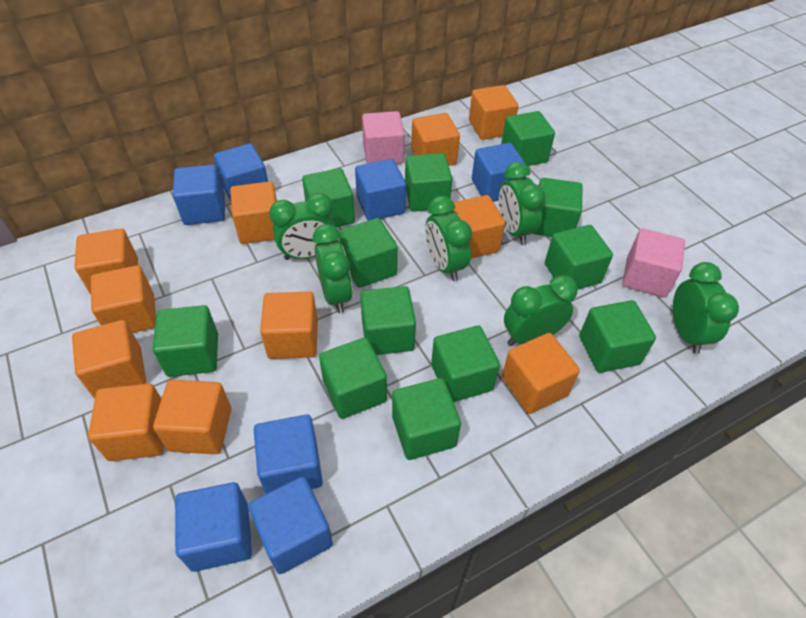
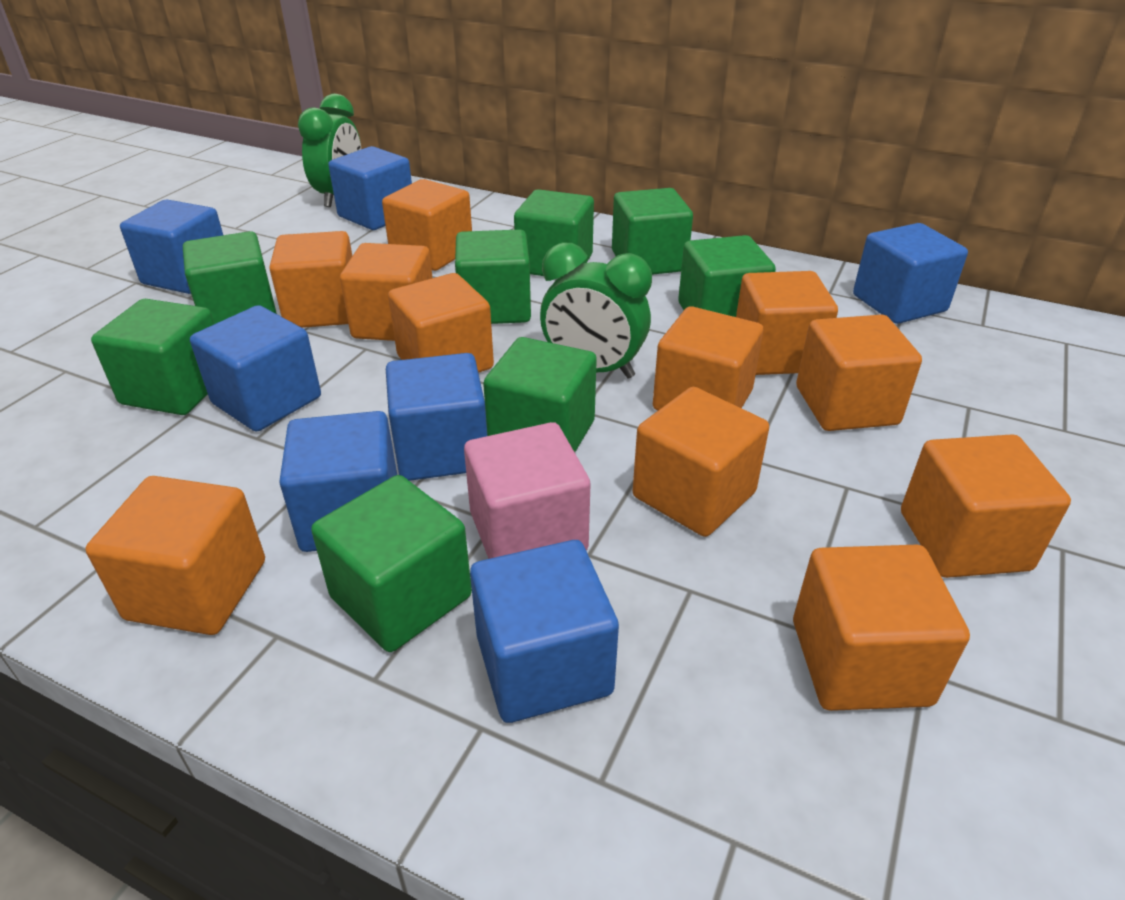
green clock: [269,193,335,260] [313,224,353,313] [425,196,472,281] [499,162,546,245] [504,275,578,346] [673,262,739,354] = 6 -> [298,94,361,207] [540,243,652,379] = 2
green cube: [152,305,218,377] [302,168,355,227] [319,337,387,419] [339,218,398,288] [360,286,416,355] [392,378,461,460] [405,153,453,212] [431,325,500,402] [501,111,555,166] [534,178,583,237] [545,225,613,289] [579,300,656,373] = 12 -> [91,299,214,415] [183,231,277,324] [311,475,472,652] [455,230,531,324] [483,337,597,452] [514,189,594,276] [612,188,693,275] [678,235,776,317] = 8
pink cube: [362,111,405,164] [622,229,685,298] = 2 -> [464,422,590,559] = 1

